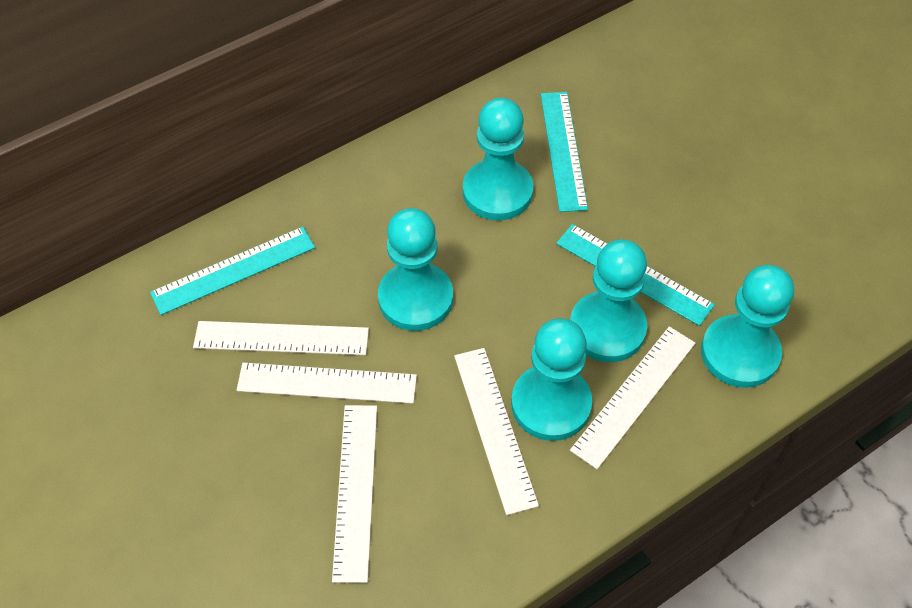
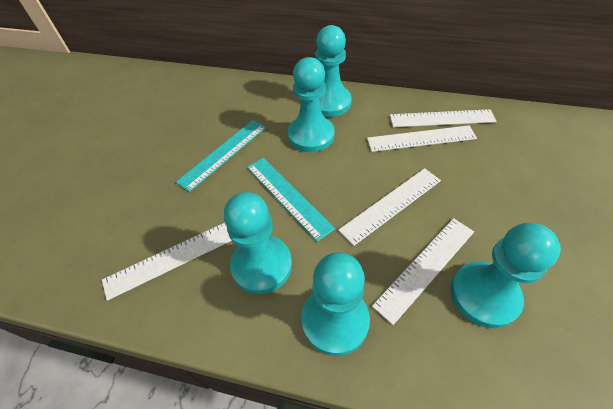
turquoise ruler: [150,227,315,315] [541,92,588,212] [556,224,715,326] = 3 -> [176,120,266,192] [247,158,335,242] = 2

